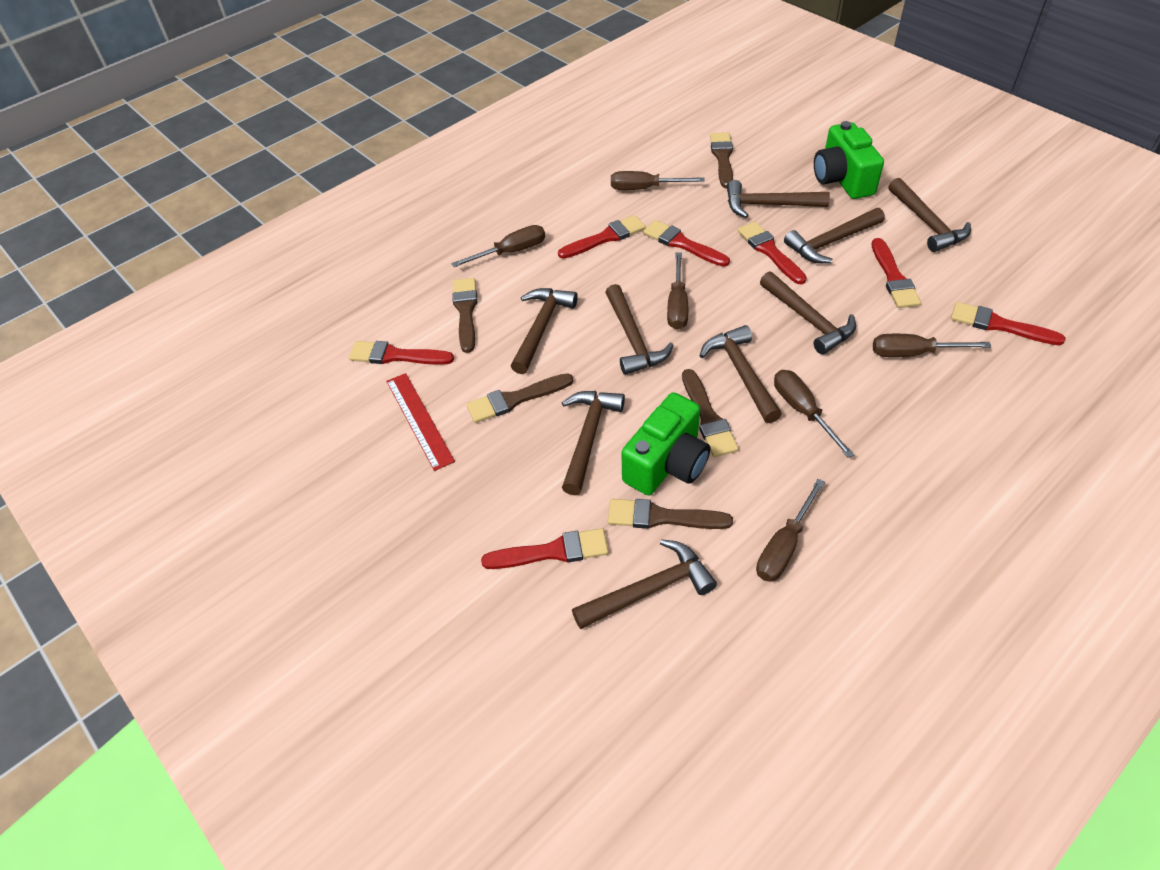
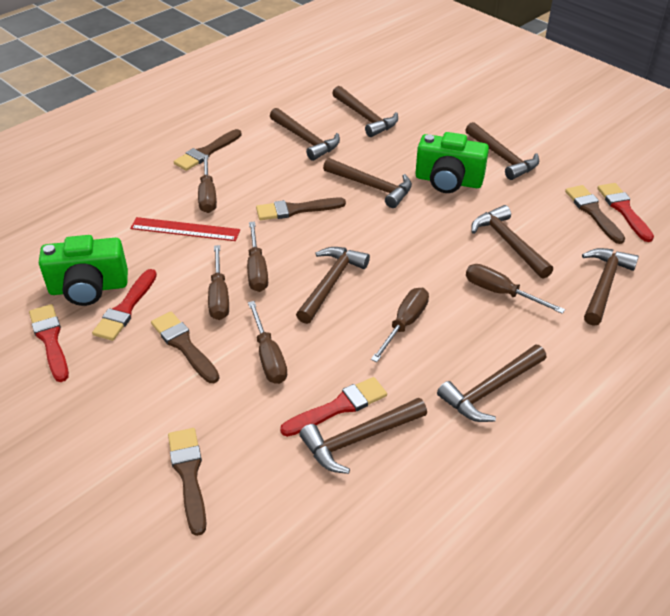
red brush: [349,341,454,365] [481,528,608,569] [558,215,646,259] [643,220,730,267] [738,222,807,284] [871,238,921,308] [951,302,1066,345] = 7 -> [29,304,69,382] [92,269,157,341] [280,377,387,437] [597,183,654,242] = 4

